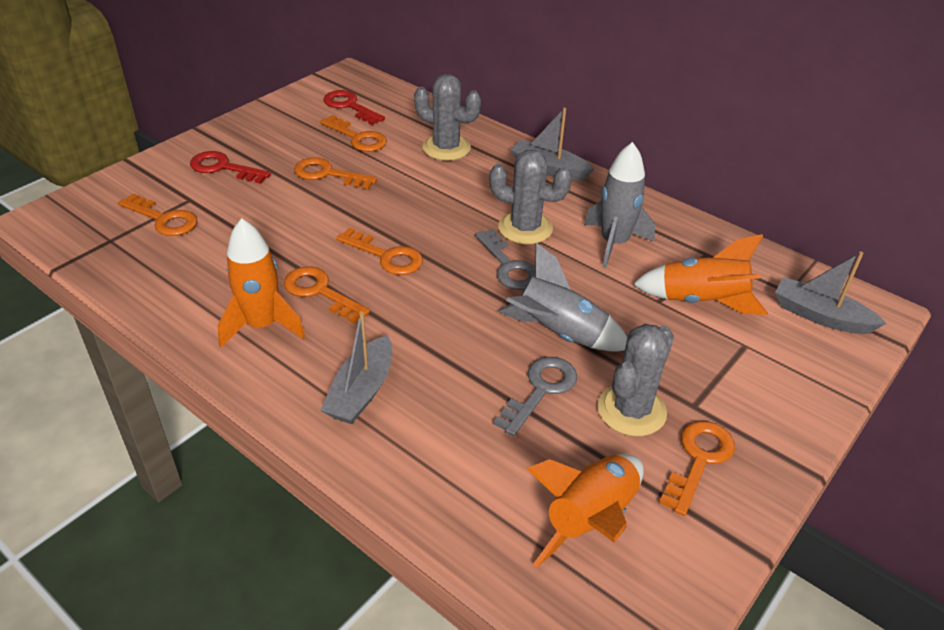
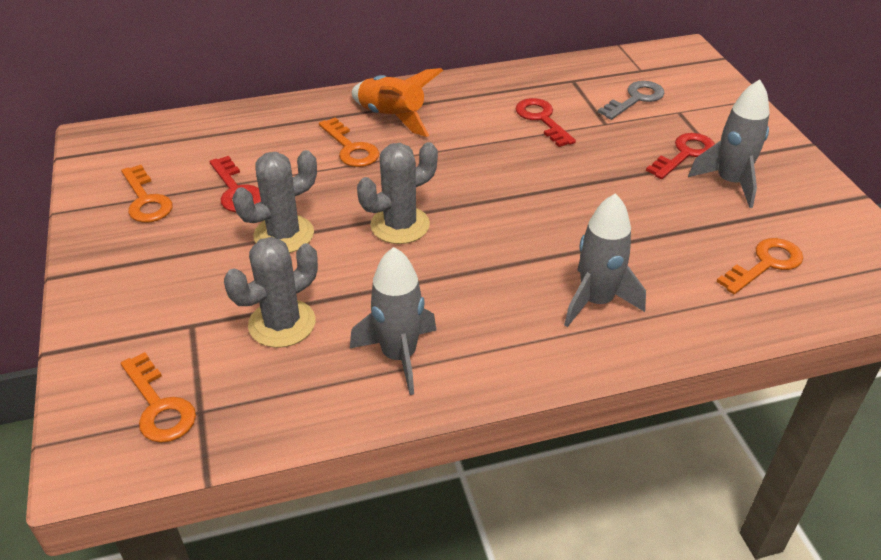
grey boat: [320,311,392,424] [510,108,594,181] [775,251,887,334] = 3 -> none = 0
grey key: [475,229,535,290] [493,357,577,436] = 2 -> [598,81,665,120] = 1
grey rocket: [498,243,627,352] [584,142,655,268] = 2 -> [350,247,437,395] [564,193,646,327] [688,79,770,208] = 3
orange key: [118,193,197,236] [284,266,370,324] [294,157,377,189] [320,115,387,152] [336,228,423,275] [659,421,735,516] = 6 -> [121,165,173,223] [121,352,196,443] [319,117,379,167] [716,238,803,294] = 4
orange rocket: [218,218,305,347] [526,454,644,568] [633,234,768,315] = 3 -> [352,68,443,137] = 1
red key: [190,151,271,184] [323,90,385,125] = 2 -> [210,156,261,212] [516,98,576,147] [646,133,715,179] = 3

